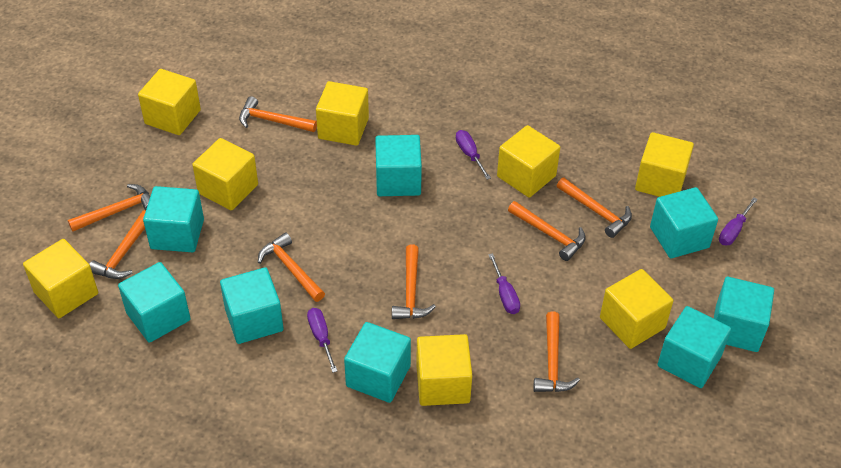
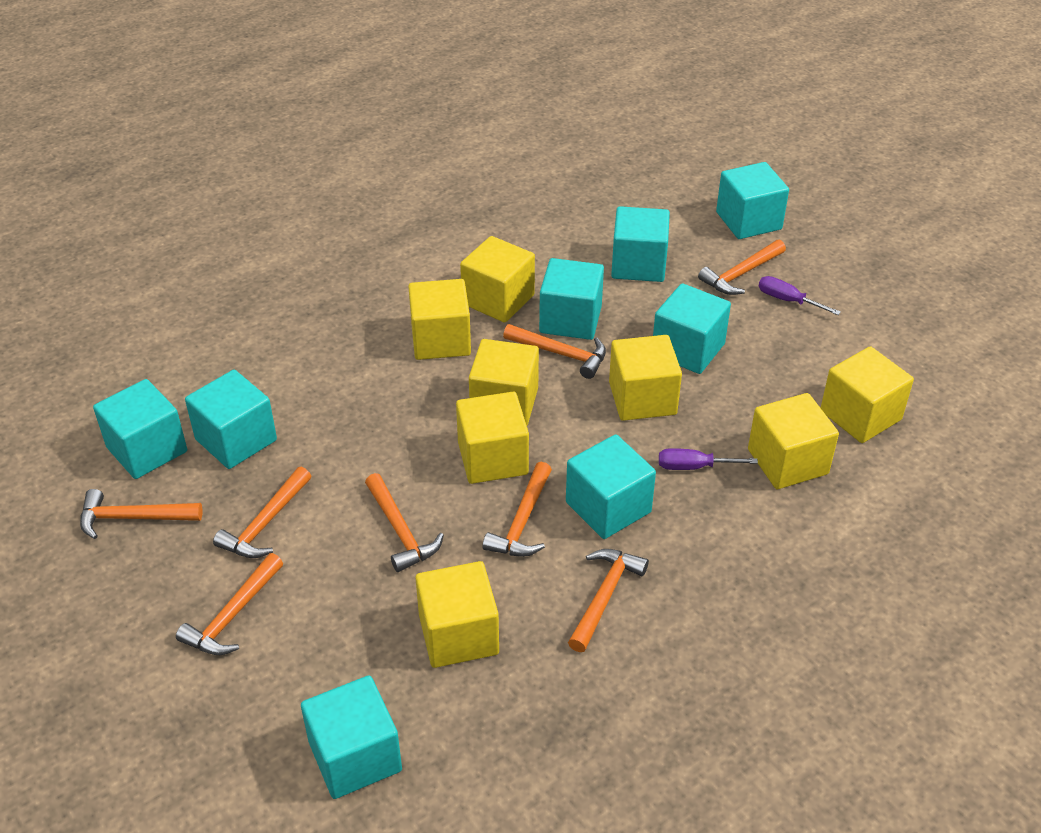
purple screwdriver: [307,308,337,373] [456,130,491,180] [488,253,520,314] [719,197,758,245] = 4 -> [659,448,758,470] [758,276,841,315] = 2

